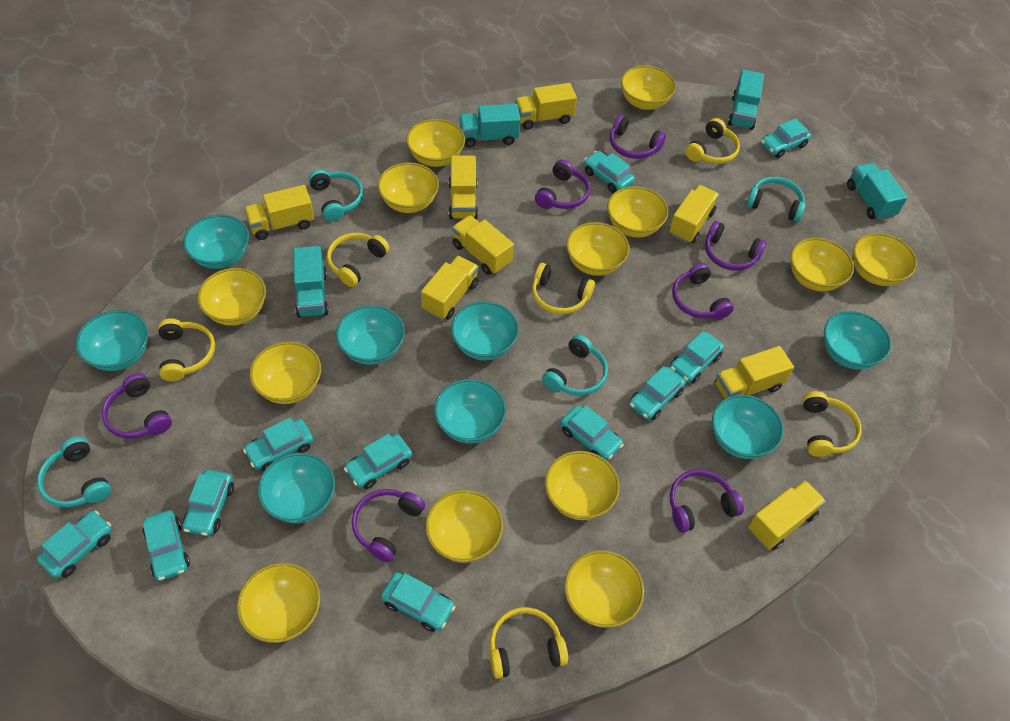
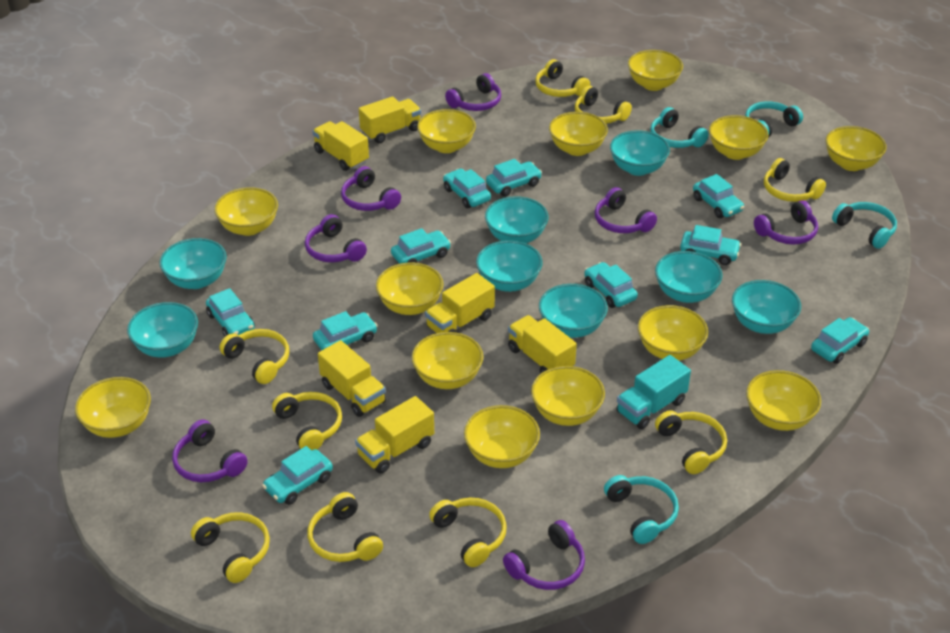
turquoise car: [37,511,112,578] [142,510,190,581] [182,470,234,536] [243,418,313,471] [344,434,412,489] [381,572,455,632] [560,405,624,461] [584,151,635,193] [629,366,686,420] [670,331,724,383] [761,118,811,158] = 11 -> [206,288,255,336] [262,446,333,505] [313,311,378,350] [391,228,451,264] [443,169,491,208] [486,159,542,197] [584,262,638,308] [680,225,741,265] [693,174,744,218] [811,317,869,364] = 10
turquoise truck: [293,246,329,317] [459,104,520,147] [728,69,764,130] [847,163,908,221] = 4 -> [616,355,691,429] = 1
yellow headphones: [158,318,215,381] [327,233,390,287] [490,607,568,679] [532,263,595,314] [685,118,740,164] [803,391,862,457] = 6 -> [191,512,270,583] [220,329,289,384] [272,392,342,450] [307,492,383,562] [429,498,507,567] [535,59,590,97] [575,86,632,124] [655,410,727,474] [764,158,826,202] = 9
yellow truck: [244,185,314,240] [421,256,479,320] [449,155,478,219] [452,215,514,275] [515,83,577,130] [669,185,719,243] [715,346,794,399] [748,480,826,550] = 8 -> [313,121,369,171] [318,340,386,417] [355,396,434,474] [359,96,421,144] [425,273,495,333] [508,315,577,373] = 6

